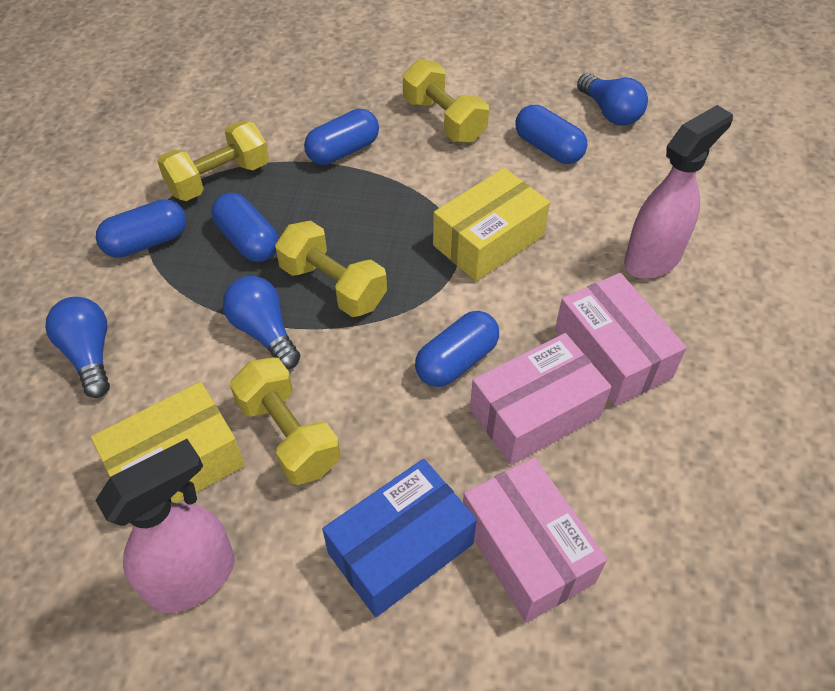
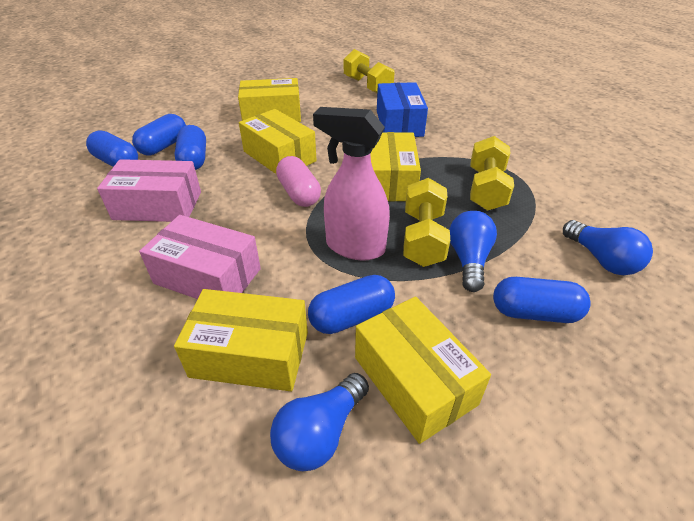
pink box: [463,457,607,623] [470,333,611,465] [555,273,687,406] = 3 -> [97,159,201,222] [139,215,261,299] = 2
pink capsule: none = 0 -> [276,156,321,207] = 1
pink spray bottle: [95,439,235,613] [624,105,733,279] = 2 -> [313,107,390,260] = 1
yellow box: [91,382,245,503] [433,168,550,282] = 2 -> [174,289,308,391] [238,78,301,122] [239,109,317,174] [355,296,491,444] [370,132,421,201] = 5
yellow dumbbell: [157,120,269,201] [230,357,340,485] [275,221,387,317] [403,59,489,143] = 4 -> [344,49,395,93] [403,178,450,267] [470,136,514,211] = 3

